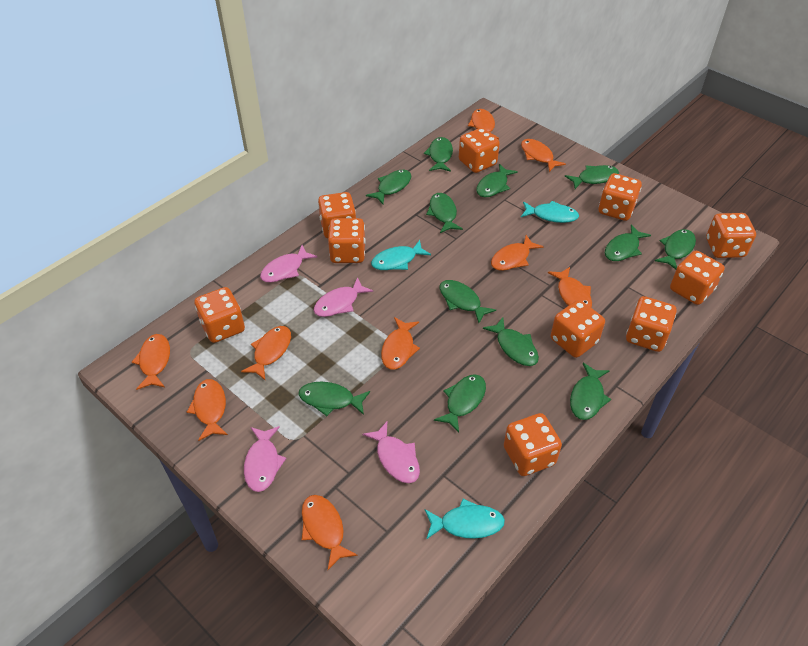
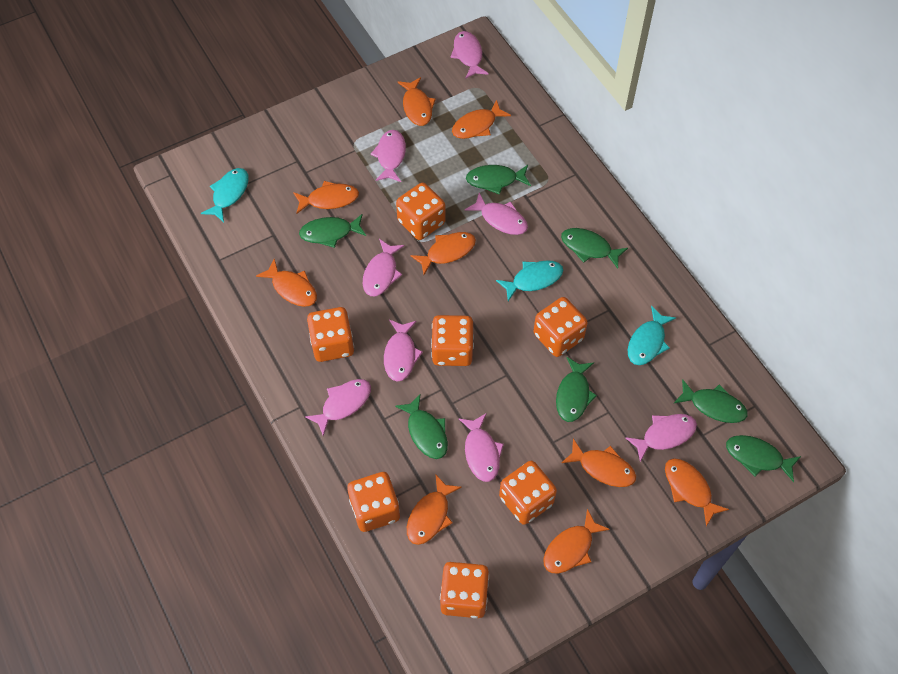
green fish: [299,382,370,416] [366,170,411,204] [424,137,453,172] [426,193,463,233] [434,374,486,433] [439,280,496,323] [476,164,518,197] [483,317,539,366] [565,165,619,189] [570,363,611,420] [605,224,651,261] [655,229,696,269] = 12 -> [299,214,366,248] [395,393,448,459] [466,165,531,195] [556,357,597,422] [561,228,628,269] [674,379,748,423] [726,435,801,482] = 7
orange dice: [194,287,245,343] [318,192,356,238] [328,218,366,263] [459,128,500,173] [504,413,562,476] [551,300,605,358] [599,173,642,221] [626,296,677,352] [670,251,725,305] [706,213,756,258] = 10 -> [307,307,354,362] [347,472,400,532] [396,183,445,240] [431,315,474,366] [440,562,489,618] [499,461,557,525] [533,297,588,357] = 7
pink fish: [244,426,286,492] [260,245,317,283] [314,277,373,317] [363,422,420,483] = 4 -> [305,379,371,436] [363,239,404,296] [370,130,406,182] [384,320,423,382] [451,31,489,79] [458,413,504,482] [465,192,528,235] [625,414,697,462] = 8

